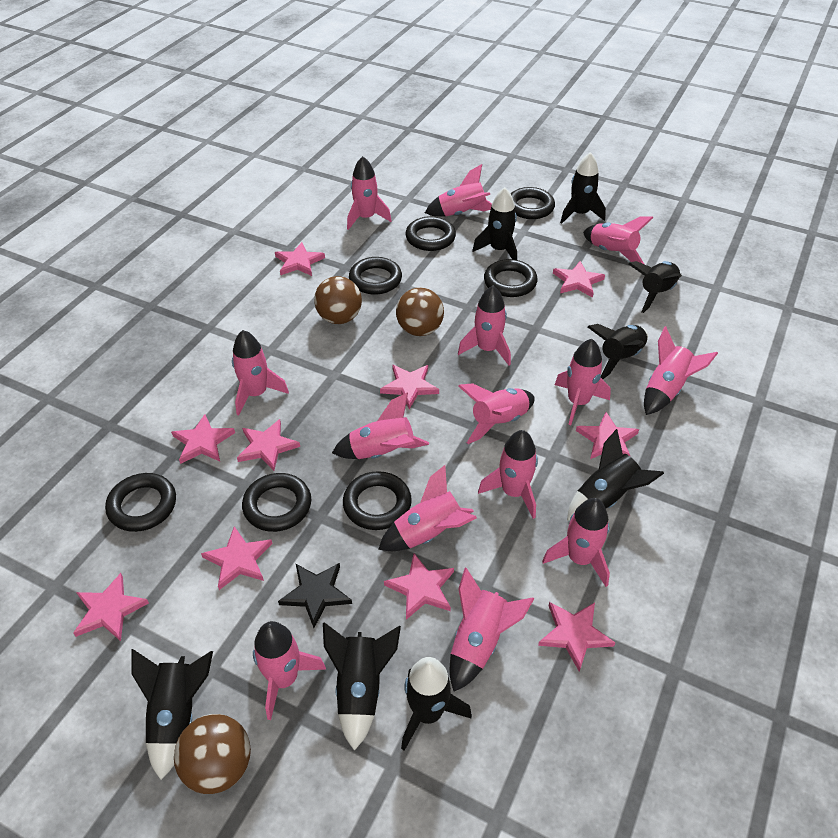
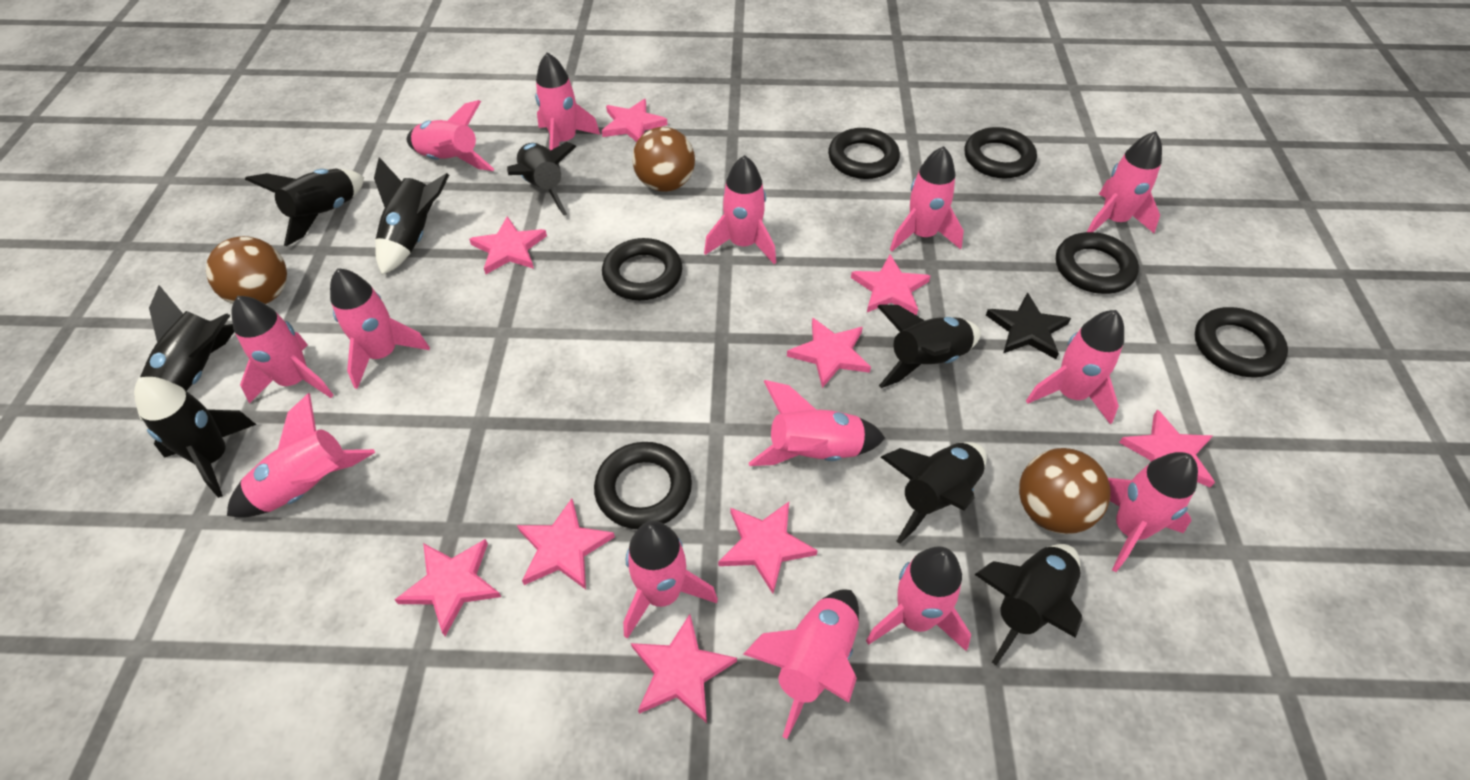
black ring: [105,473,176,532] [242,473,311,532] [343,471,412,530] [349,257,402,295] [405,216,456,251] [484,259,537,297] [511,187,555,219] = 7 -> [594,442,692,529] [602,238,682,300] [828,128,900,179] [964,127,1037,179] [1056,232,1139,294] [1195,307,1288,377] = 6
pink star: [73,573,149,641] [171,414,235,464] [201,526,272,590] [237,419,300,471] [275,242,325,276] [380,365,439,409] [384,553,454,620] [538,602,615,672] [553,261,605,297] [576,412,639,459] = 10 -> [395,539,501,636] [469,216,547,274] [517,498,615,590] [602,99,668,142] [631,614,737,723] [718,502,818,594] [787,318,871,388] [851,254,930,315] [1119,409,1215,487] = 9

